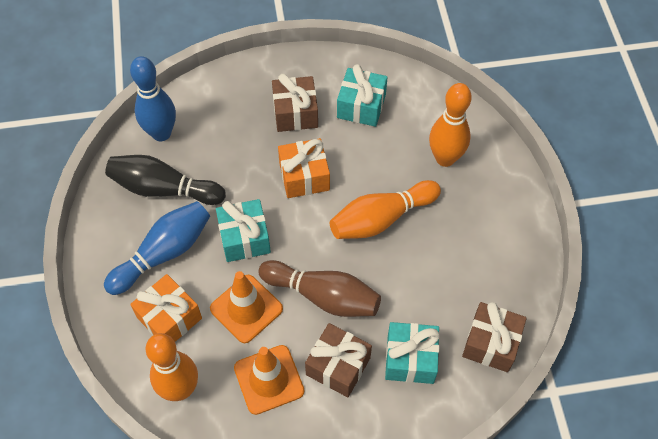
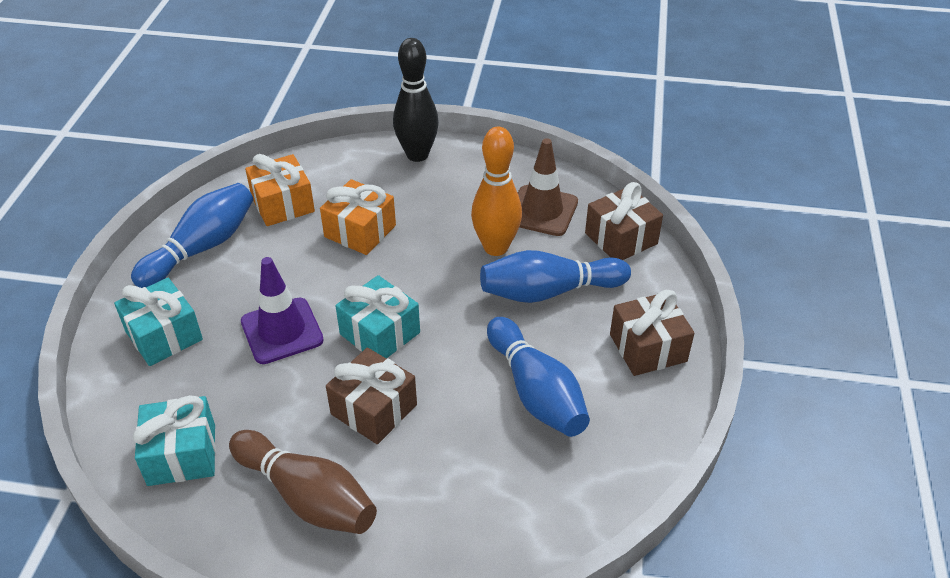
blue bowling pin: [104,201,210,295] [130,56,176,141] = 2 -> [131,183,253,288] [480,250,631,303] [487,317,590,437] = 3
brown traffic cone: none = 0 -> [518,138,578,236] = 1
orange bowling pin: [146,333,198,401] [330,180,441,239] [429,83,472,167] = 3 -> [471,127,522,256] = 1
orange traffic cone: [210,271,283,343] [234,345,304,415] = 2 -> none = 0
purple traffic cone: none = 0 -> [241,257,324,364] = 1

